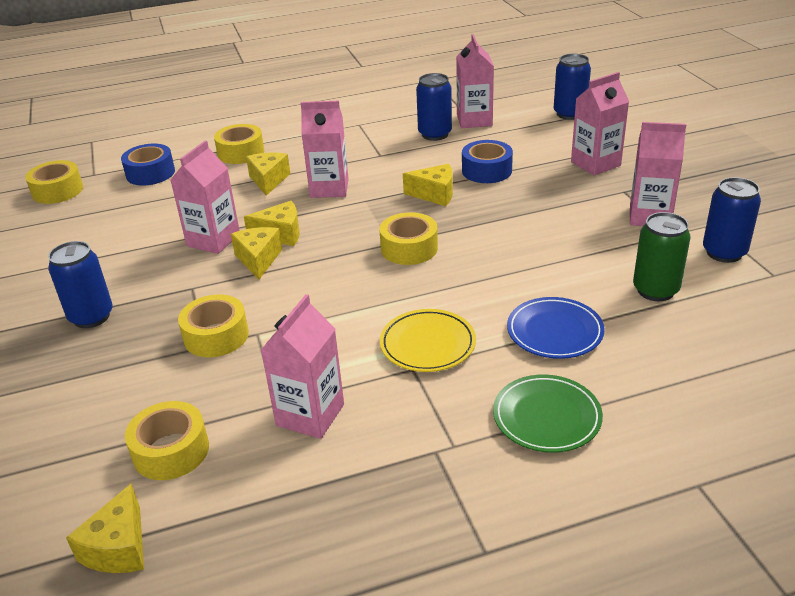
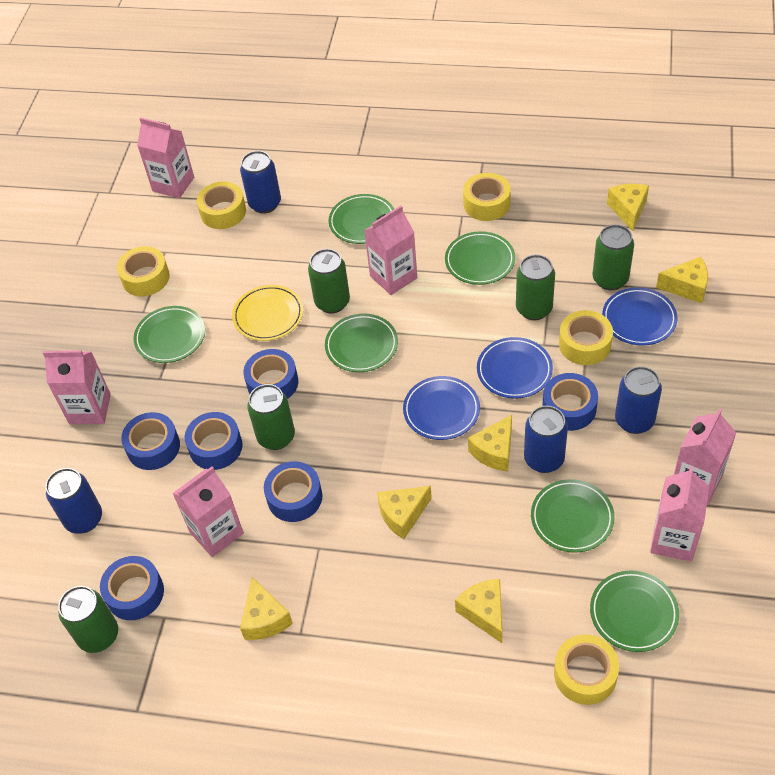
blue plate: [507,297,605,359] = 1 -> [403,376,480,440] [477,337,553,399] [602,287,678,346] = 3
blue tape: [121,144,175,186] [462,140,513,183] = 2 -> [100,556,164,620] [121,412,180,470] [185,412,243,470] [243,349,298,399] [264,461,322,522] [542,373,598,431] = 6
green can: [633,212,690,301] = 1 -> [58,586,118,653] [247,384,295,450] [308,249,350,313] [516,255,555,320] [592,225,634,290] = 5
green plate: [493,375,603,453] = 1 -> [134,306,205,363] [325,314,398,372] [329,194,394,244] [445,231,515,285] [531,479,615,553] [590,570,679,652] = 6
yellow cheese: [66,484,144,573] [231,227,282,279] [244,201,300,246] [246,153,290,196] [403,164,453,206] = 5 -> [240,577,293,640] [377,486,432,539] [455,579,502,643] [468,415,512,472] [607,184,649,231] [656,257,708,303] = 6

